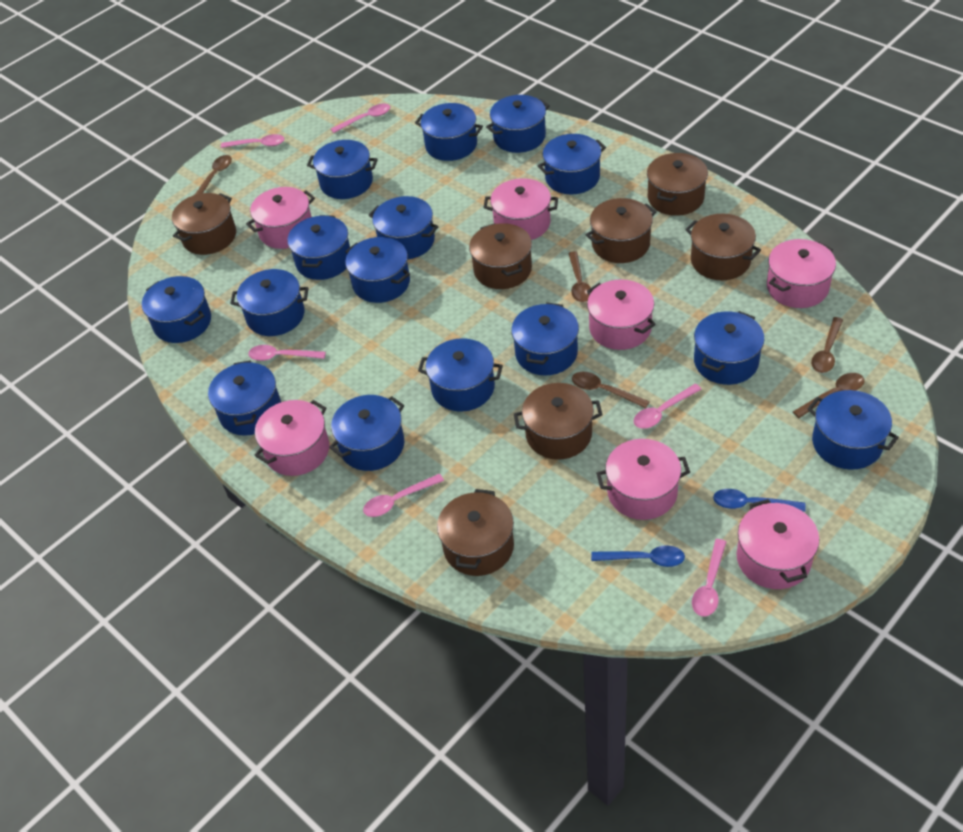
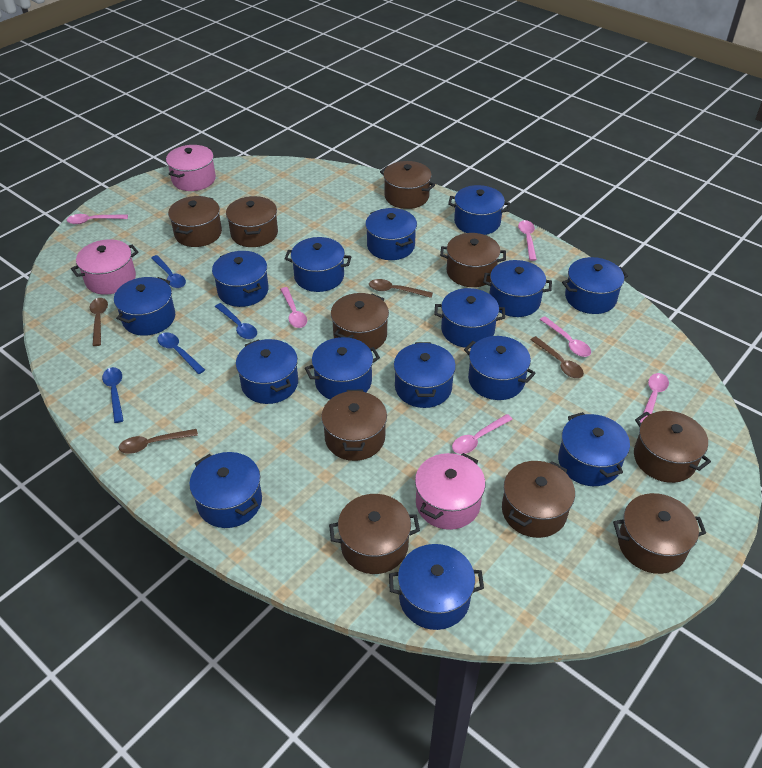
blue spoon: [591,545,685,567] [713,489,806,512] = 2 -> [102,367,124,423] [151,255,186,288] [157,332,205,374] [215,303,257,339] = 4
brown pot: [172,193,236,255] [437,489,514,576] [469,223,532,289] [514,383,603,460] [586,198,656,263] [647,153,708,216] [685,214,761,280] = 7 -> [168,196,222,247] [226,196,278,247] [321,390,387,461] [329,494,420,574] [331,293,389,350] [380,161,435,209] [440,233,506,287] [502,461,575,538] [613,493,706,574] [634,411,711,483] = 10
brown spoon: [195,155,232,195] [568,251,591,302] [572,372,650,408] [793,373,864,418] [811,317,843,373] = 5 -> [90,298,108,346] [118,429,198,454] [369,279,433,298] [530,336,584,378] = 4
pink pot: [246,187,315,249] [254,400,329,476] [483,178,558,240] [587,279,656,350] [596,439,690,520] [737,499,819,589] [767,239,836,308] = 7 -> [71,239,138,295] [166,145,216,191] [415,453,485,530] = 3

